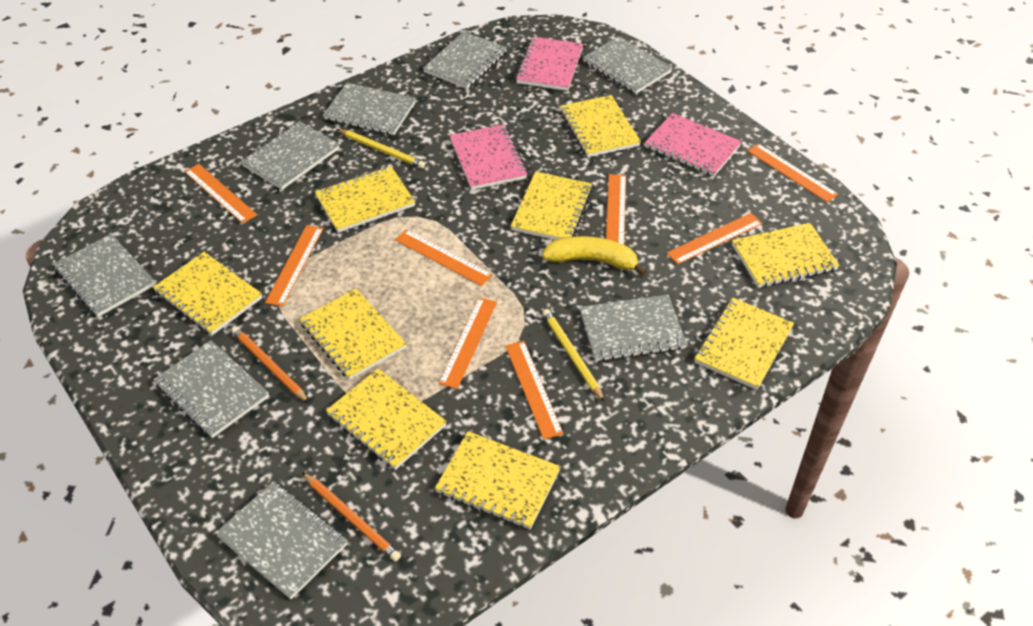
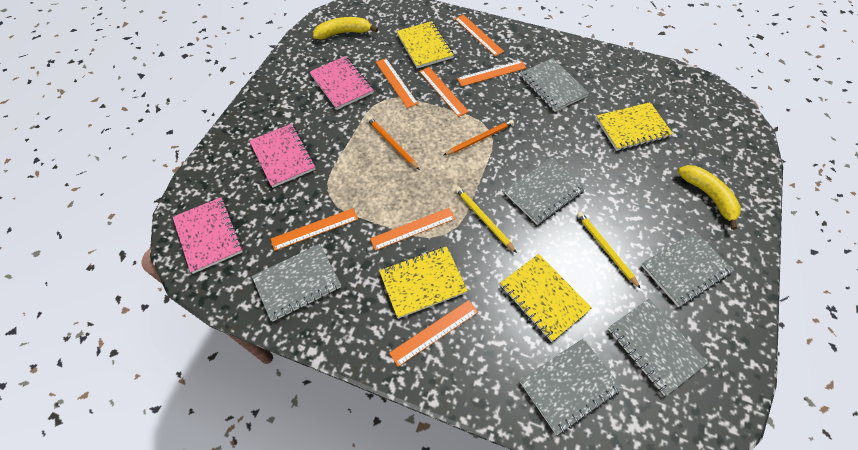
grey notebook: [53,234,155,317] [153,340,269,438] [215,481,348,599] [241,121,340,190] [323,82,416,135] [423,31,507,89] [580,295,687,362] [583,36,673,94] = 8 -> [252,244,341,322] [504,158,586,225] [520,58,589,112] [520,338,623,435] [608,299,708,396] [641,231,734,307] = 6
orange ruler: [184,164,257,224] [265,225,323,307] [395,229,493,286] [439,297,497,389] [505,341,563,439] [606,174,626,245] [667,213,762,264] [748,143,838,203] = 8 -> [271,208,358,251] [370,208,455,251] [376,58,418,108] [389,300,478,367] [419,67,469,117] [455,15,504,56] [457,60,526,86] = 7
yellow banana: [542,236,647,276] = 1 -> [313,17,378,39] [678,165,741,230] = 2
yellow notebook: [153,252,262,335] [300,289,407,380] [315,166,415,233] [326,369,447,470] [435,431,561,529] [511,172,593,240] [560,95,641,157] [694,297,794,390] [732,223,840,288] = 9 -> [379,246,468,319] [397,21,454,68] [500,254,592,342] [596,102,673,151] = 4

